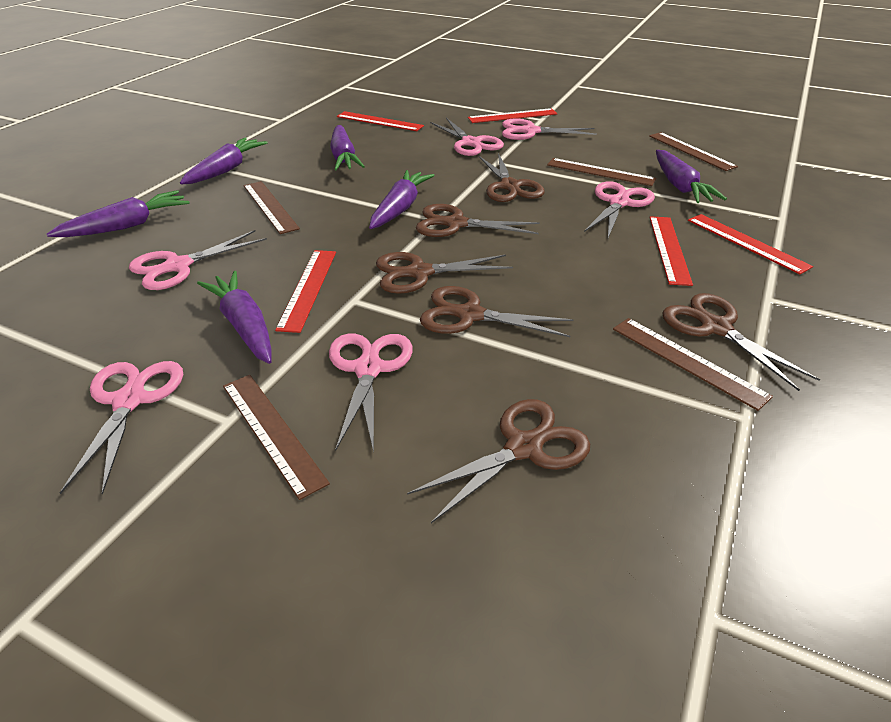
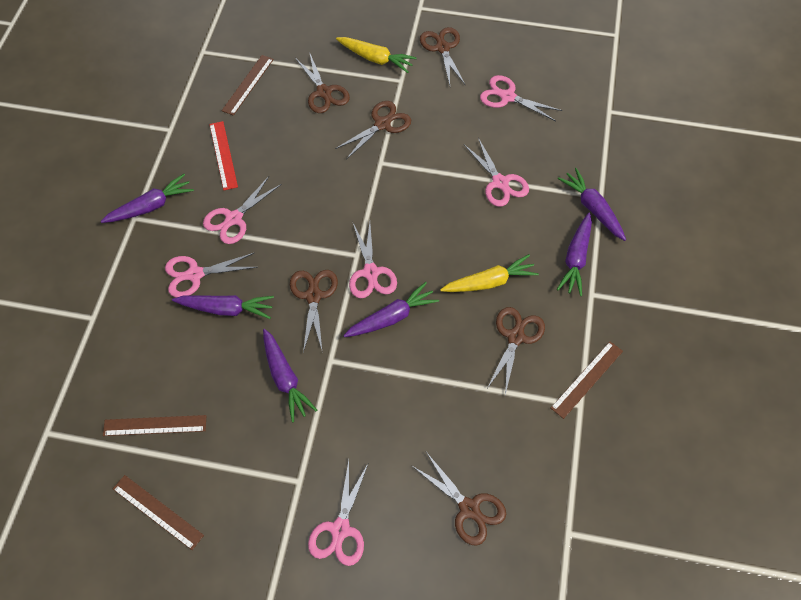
brown ruler: [223,375,330,500] [244,181,300,234] [547,158,656,186] [613,318,773,411] [649,132,738,171] = 5 -> [103,415,206,436] [113,475,204,550] [222,55,274,116] [551,341,623,419] = 4
red ruler: [275,250,336,333] [337,111,424,131] [468,108,558,123] [649,216,693,286] [688,214,813,274] = 5 -> [209,121,238,190] = 1
yellow carrot: none = 0 -> [336,37,417,73] [440,254,539,292] = 2

